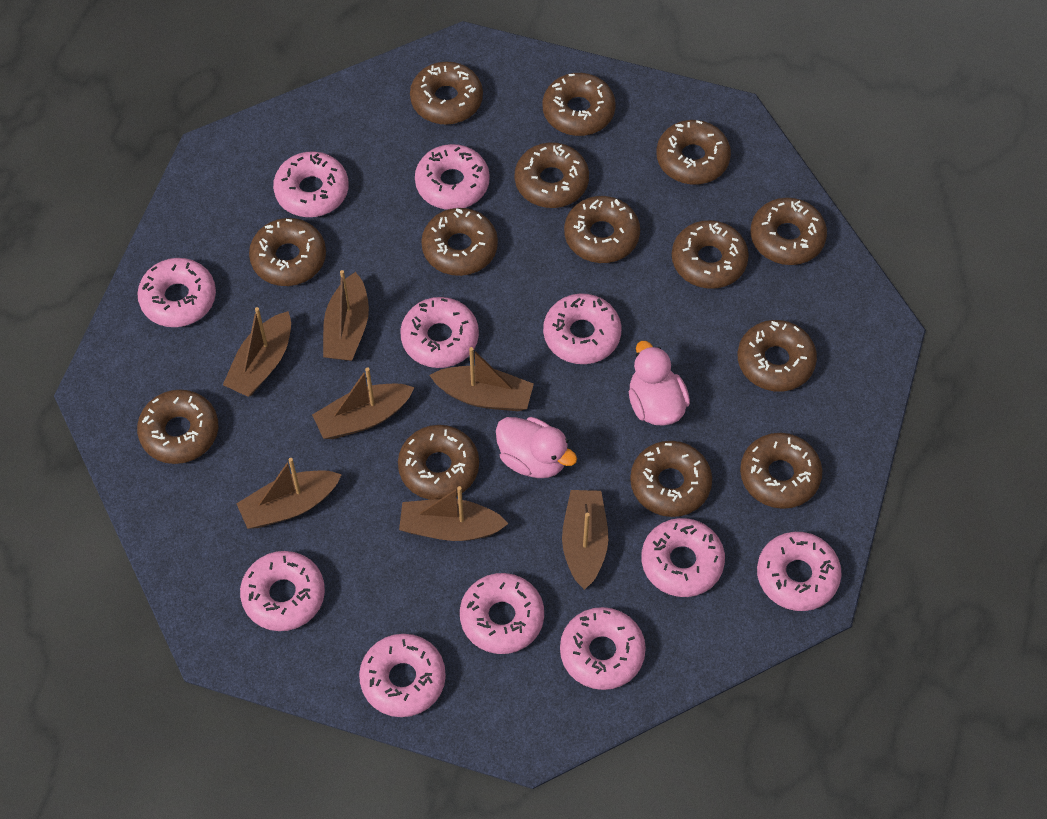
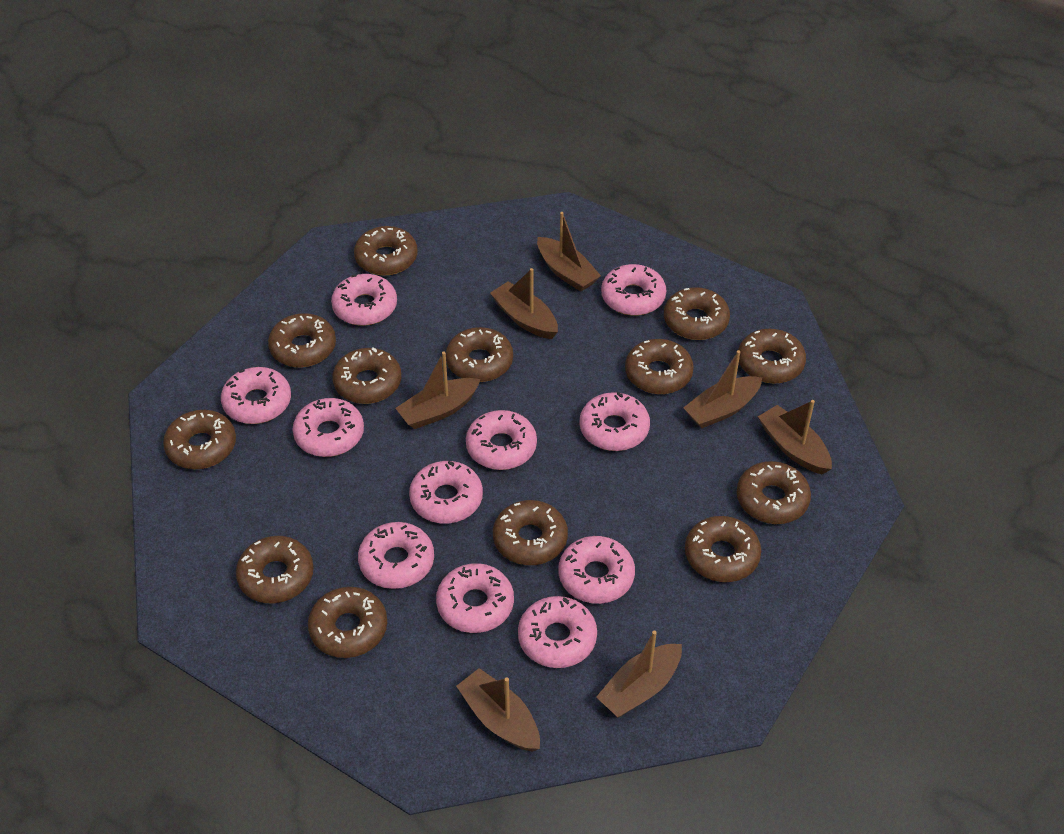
brown donut: [137,389,218,464] [249,218,326,286] [398,425,479,500] [410,62,483,125] [421,208,498,276] [515,142,589,208] [543,73,616,136] [564,196,640,263] [630,441,712,517] [656,120,731,184] [672,220,749,289] [738,320,817,392] [740,433,822,509] [750,197,827,265] = 14 -> [163,410,236,469] [236,536,314,603] [268,313,336,367] [308,587,387,658] [333,348,401,404] [354,226,418,275] [446,327,513,382] [493,500,568,565] [625,339,694,394] [664,287,730,340] [685,516,761,582] [737,461,811,524] [738,329,806,384] = 13
pink duck: [496,417,577,478] [629,341,690,426] = 2 -> none = 0

